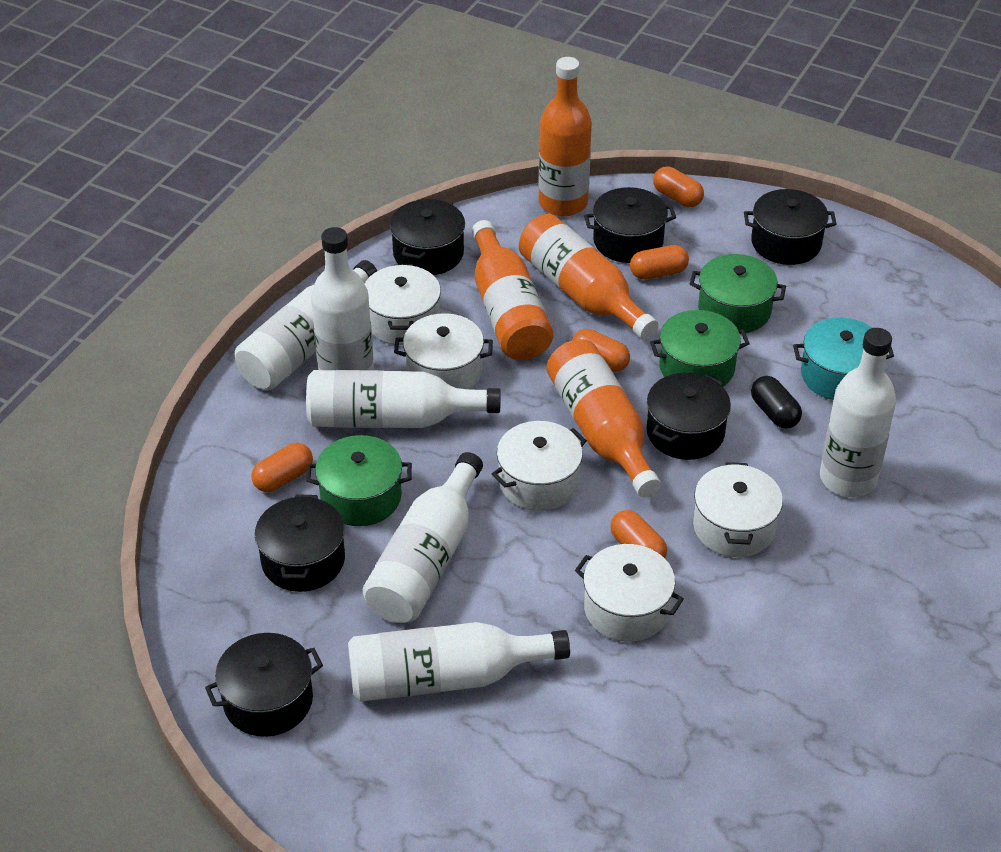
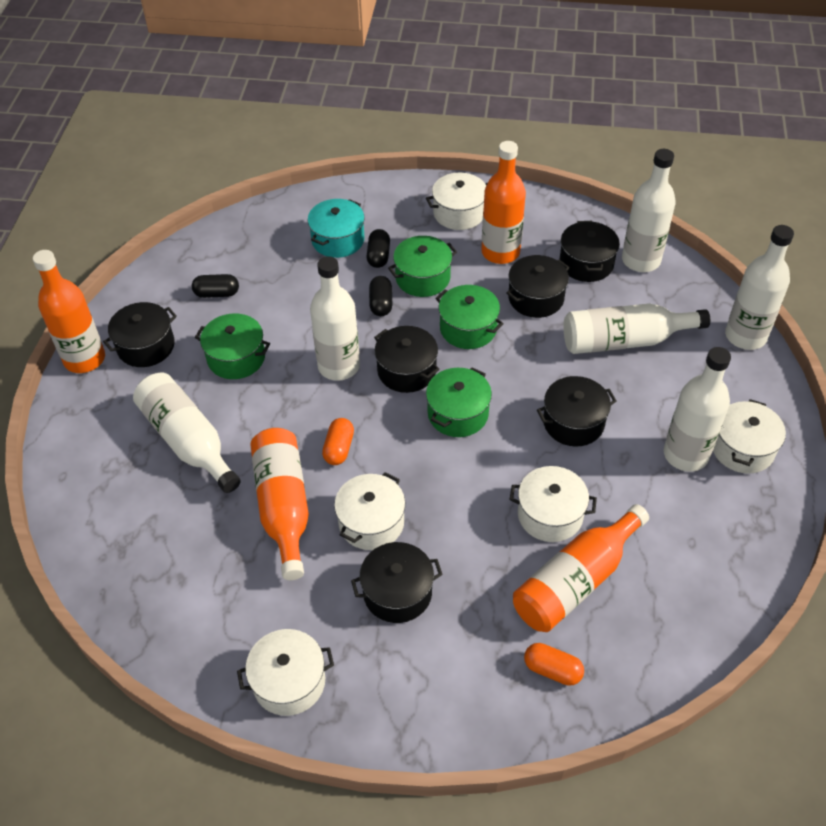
black capsule: [751,376,802,429] = 1 -> [192,274,239,298] [366,229,390,268] [369,276,392,316] = 3
green pot: [306,435,412,526] [650,310,750,387] [690,254,786,334] = 3 -> [195,313,270,379] [388,236,457,297] [426,367,492,437] [435,285,504,349] = 4
orange capsule: [251,443,313,492] [572,329,630,372] [610,510,667,558] [630,245,689,280] [653,166,704,207] = 5 -> [322,418,354,465] [524,643,584,686] = 2

